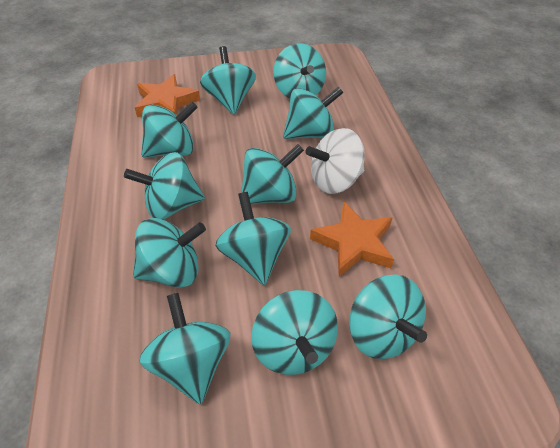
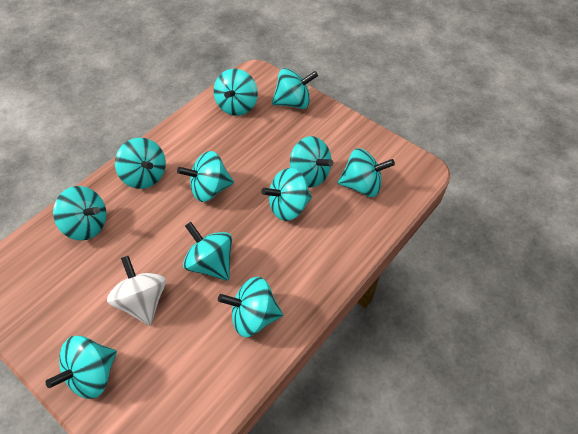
orange star: [135,74,200,117] [310,202,394,277] = 2 -> none = 0

